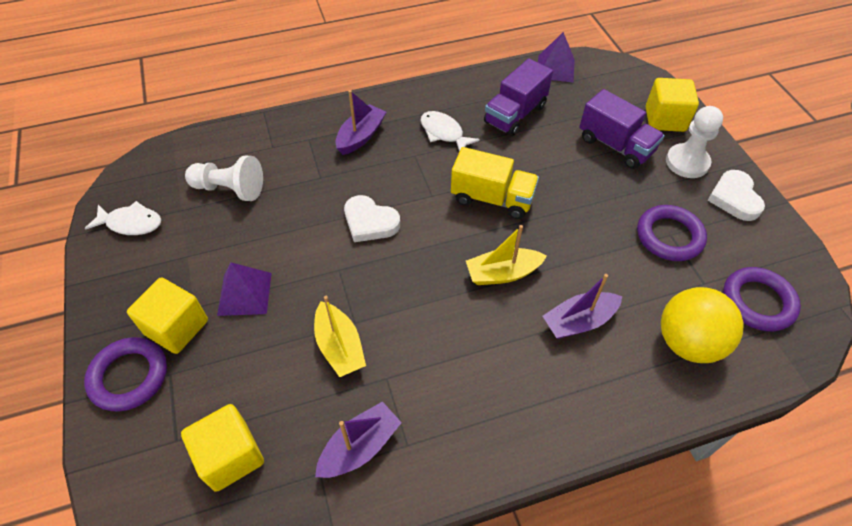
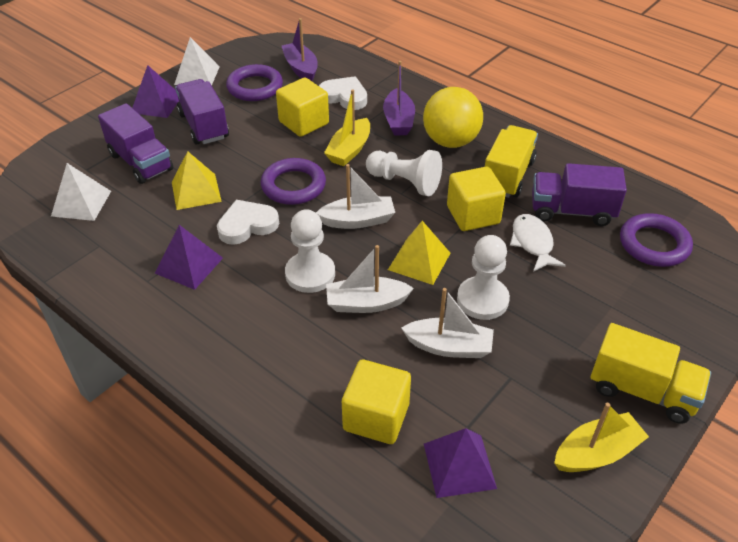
purple boat: [315,401,402,478] [335,90,386,155] [543,274,622,339] = 3 -> [282,18,318,81] [383,61,415,136] = 2
purple pyramid: [217,262,272,316] [538,32,575,82] = 2 -> [132,65,179,118] [155,225,223,290] [424,428,497,498] = 3
purple truck: [484,58,553,136] [579,89,665,169] = 2 -> [98,103,173,184] [175,79,229,144] [532,163,627,226] = 3
white boat: none = 0 -> [316,164,395,229] [326,245,414,313] [402,288,494,358] = 3
white fish: [85,201,161,235] [420,111,480,152] = 2 -> [510,214,566,272] = 1
white pawn: [185,156,263,201] [666,106,723,178] = 2 -> [285,209,335,293] [366,150,442,196] [457,235,510,320] = 3
white pyramid: none = 0 -> [51,163,111,221] [174,37,220,85] = 2
yellow pyramid: none = 0 -> [172,151,222,210] [388,221,450,285] = 2
yellow truck: [451,147,539,219] = 1 -> [485,125,538,198] [591,323,711,424] = 2

